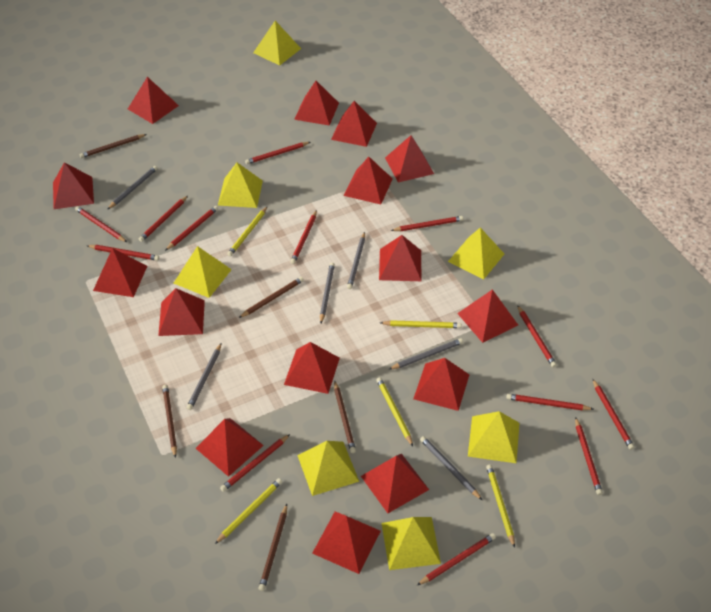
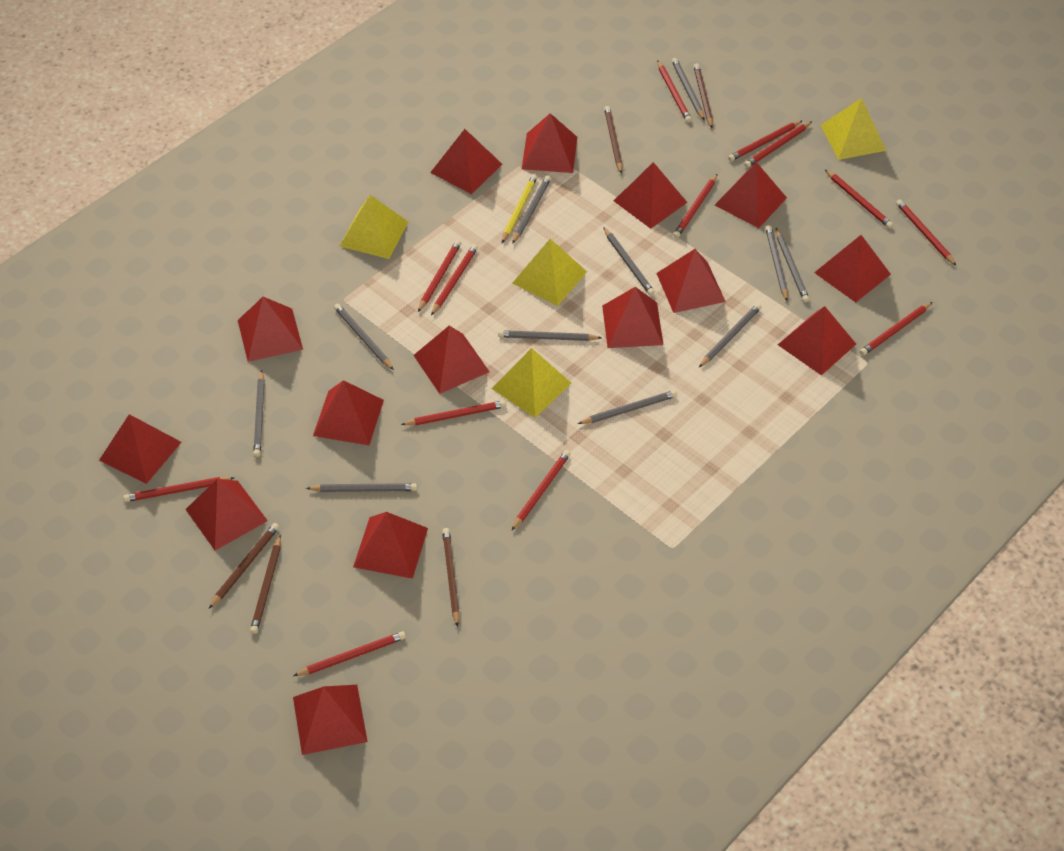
grey pencil: [108,166,158,209] [187,343,221,410] [320,263,335,323] [347,232,365,289] [388,338,463,370] [420,436,482,500] = 6 -> [253,370,265,457] [306,483,417,492] [334,304,394,370] [498,330,601,341] [512,176,551,244] [578,390,677,424] [603,227,655,296] [672,58,705,120] [699,303,761,367] [765,225,788,301] [776,228,810,302] = 11
yellow pencil: [215,478,282,544] [227,207,267,257] [376,377,413,446] [381,320,462,328] [486,465,515,548] = 5 -> [502,174,537,243] = 1
yellow pyramid: [174,246,232,298] [218,163,263,208] [253,21,301,66] [297,441,359,496] [381,517,441,570] [448,228,504,279] [468,411,519,463] = 7 -> [340,195,408,259] [491,348,571,418] [513,239,587,306] [821,98,887,160] = 4

